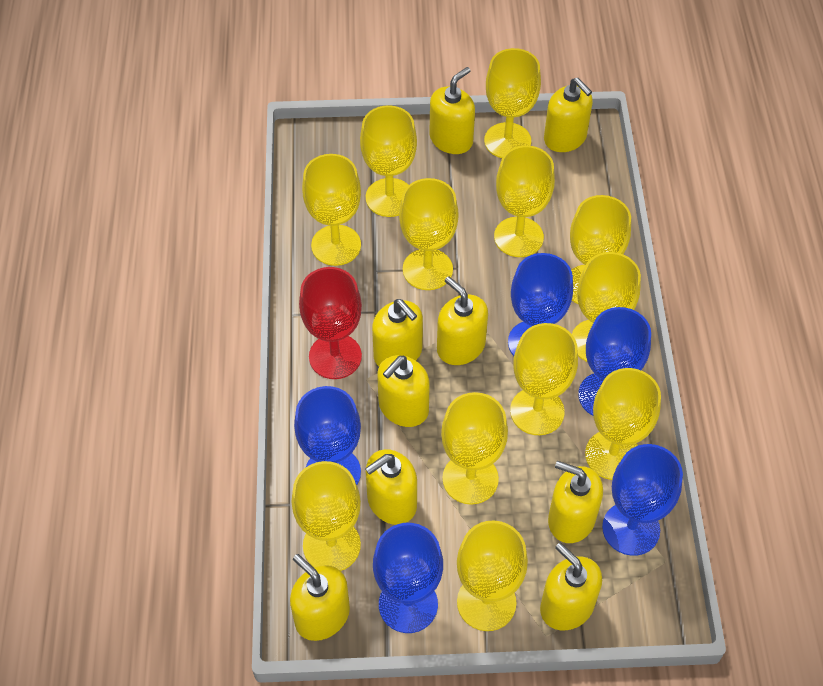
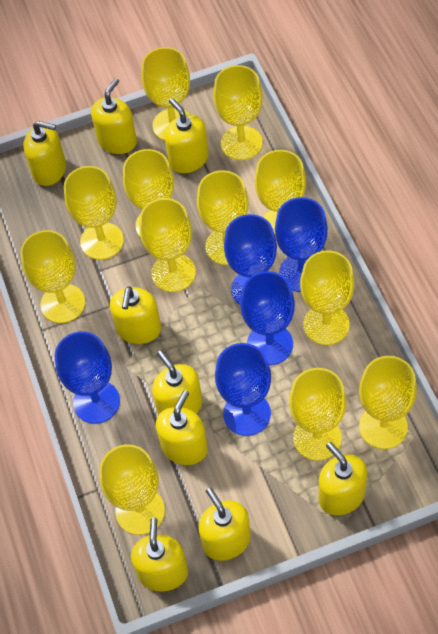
red goblet: [299,267,362,379] = 1 -> none = 0

